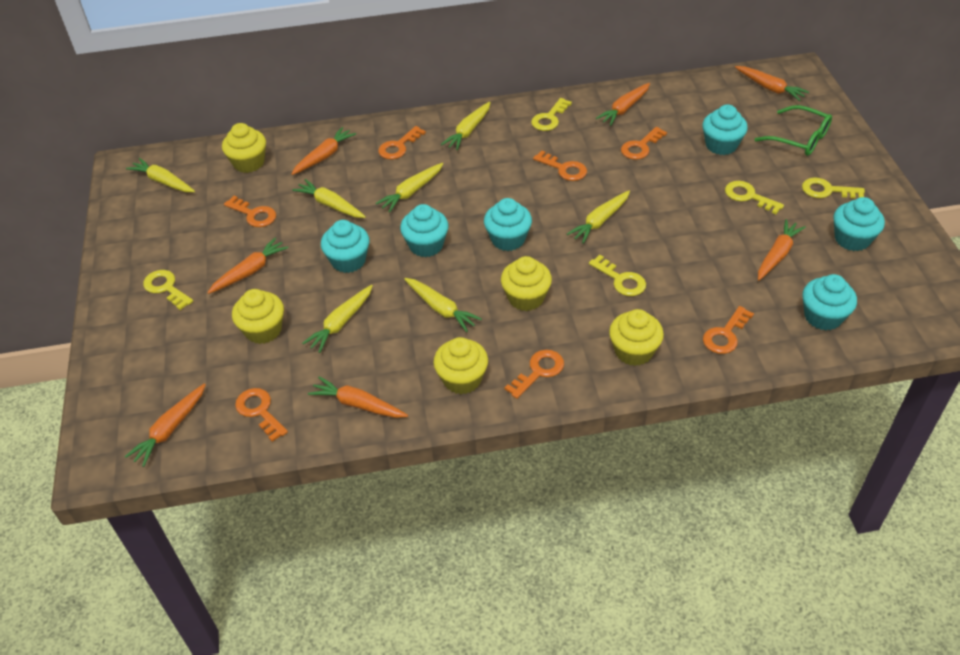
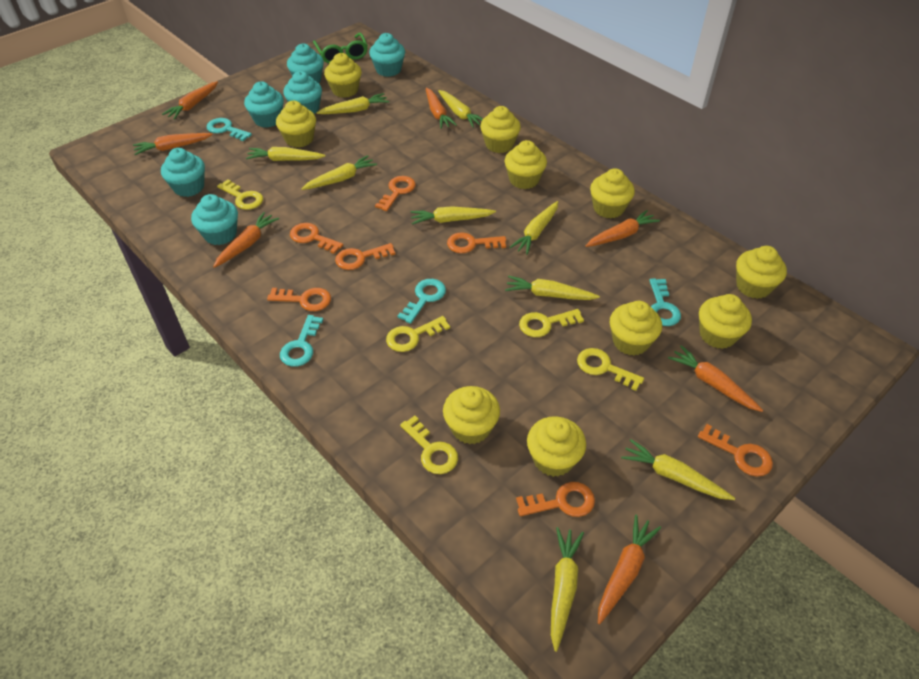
turquoise key: none = 0 -> [207,118,252,141] [280,315,323,367] [398,279,446,324] [649,278,681,326] = 4
yellow carrot: [126,158,195,192] [292,179,366,218] [302,285,373,353] [375,163,443,212] [404,278,482,332] [441,102,491,150] [567,190,630,244] = 7 -> [246,147,325,161] [302,155,377,190] [317,93,389,114] [410,206,496,225] [438,90,483,128] [505,276,600,300] [510,201,558,255] [551,527,584,652] [621,439,735,500] = 9
yellow cupcake: [222,123,266,173] [232,289,284,344] [433,337,488,394] [501,256,552,311] [609,309,664,366] = 5 -> [276,101,316,148] [324,53,361,98] [443,386,500,444] [480,106,521,153] [504,140,547,189] [527,416,586,477] [590,168,635,218] [610,301,662,356] [699,294,752,349] [736,246,787,299] = 10

